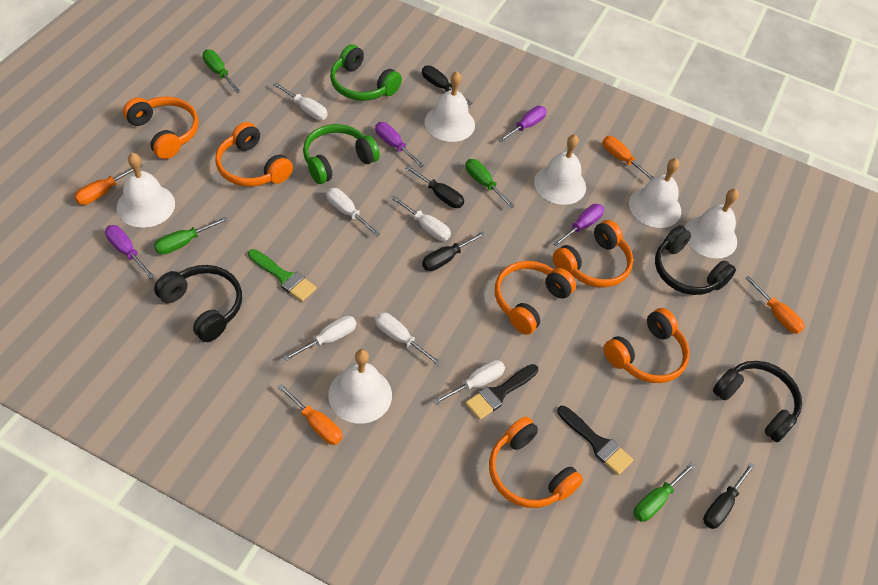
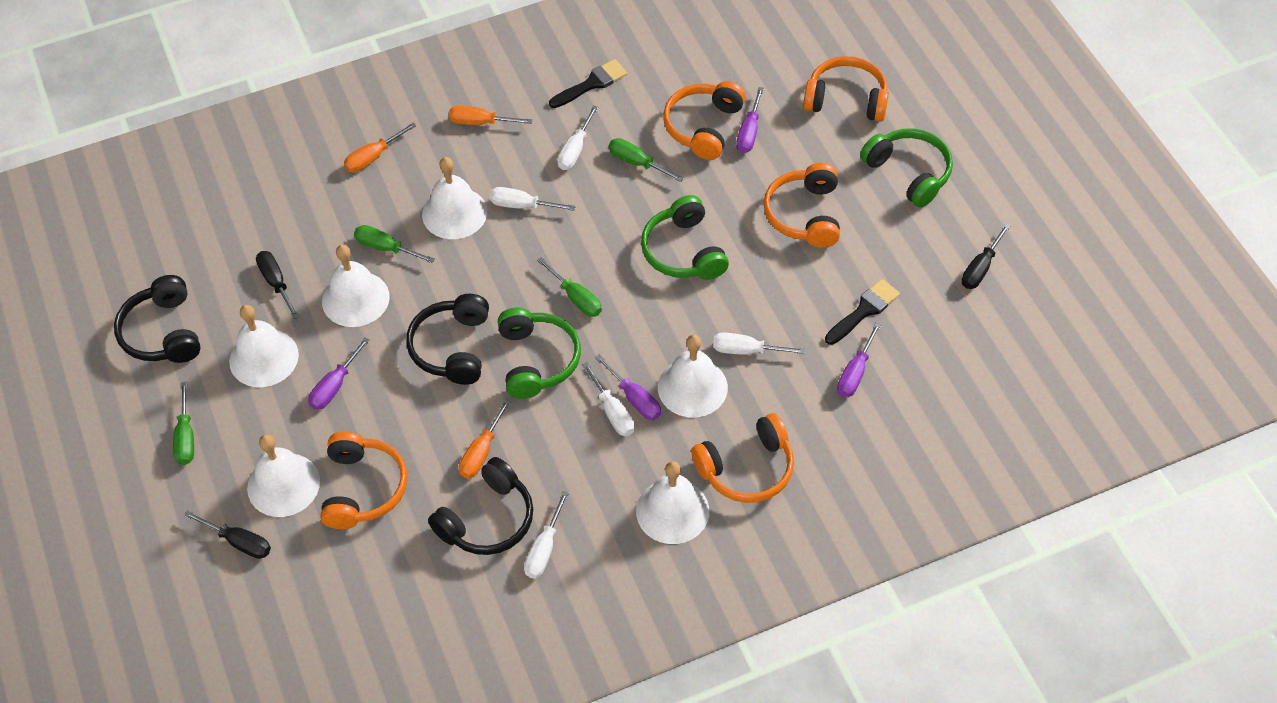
black screwdriver: [406,165,464,208] [422,66,472,105] [422,232,485,271] [703,463,755,529] = 4 -> [184,510,271,559] [256,251,299,319] [962,224,1010,289] = 3
green brush: [248,249,317,302] = 1 -> none = 0
green headphones: [303,124,380,184] [330,44,402,101] = 2 -> [498,307,581,399] [641,195,729,280] [860,128,953,208] = 3
orange headphones: [123,96,199,159] [215,122,293,187] [489,417,583,508] [495,261,576,335] [553,220,633,287] [603,308,690,383] = 6 -> [320,431,408,529] [663,81,746,160] [691,413,794,503] [763,163,840,248] [803,56,889,122] = 5
orange screwdriver: [74,164,143,205] [278,384,342,445] [602,136,654,179] [745,276,805,334] = 4 -> [344,123,416,172] [449,105,532,125] [459,399,511,478] = 3
white screwdriver: [273,83,328,120] [283,315,356,361] [326,188,380,237] [375,312,441,366] [391,196,451,241] [433,360,505,405] = 6 -> [490,187,576,211] [524,491,569,578] [557,105,598,170] [582,362,635,436] [713,332,806,355] = 5

